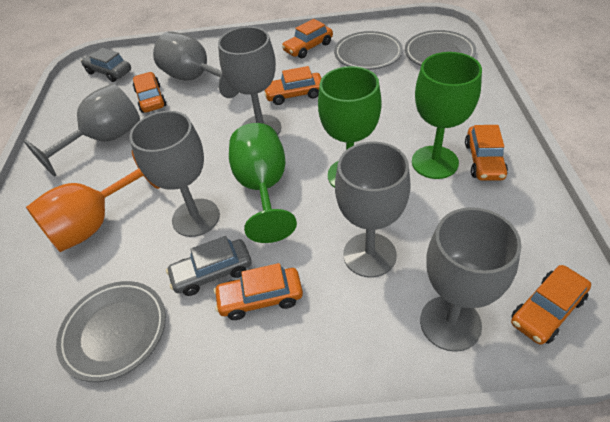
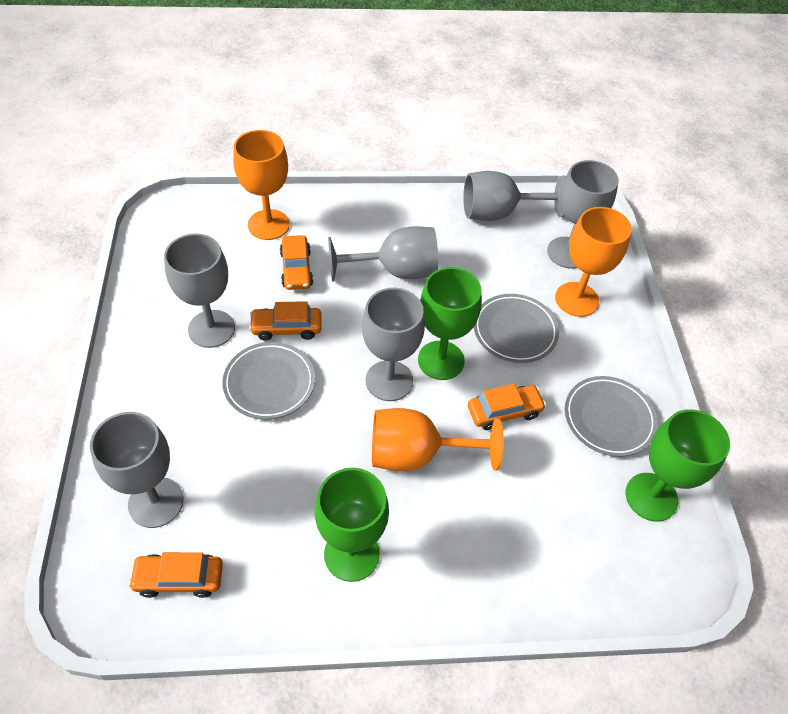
grey car: [81,48,131,82] [166,236,252,296] = 2 -> none = 0
orange car: [133,72,167,113] [214,263,303,320] [264,66,322,105] [282,19,333,58] [465,125,508,181] [511,265,591,345] = 6 -> [128,552,223,598] [249,301,322,341] [280,235,313,290] [468,384,546,430] = 4
orange goblet: [26,151,160,252] = 1 -> [233,130,290,240] [372,408,504,471] [555,207,632,317] = 3

